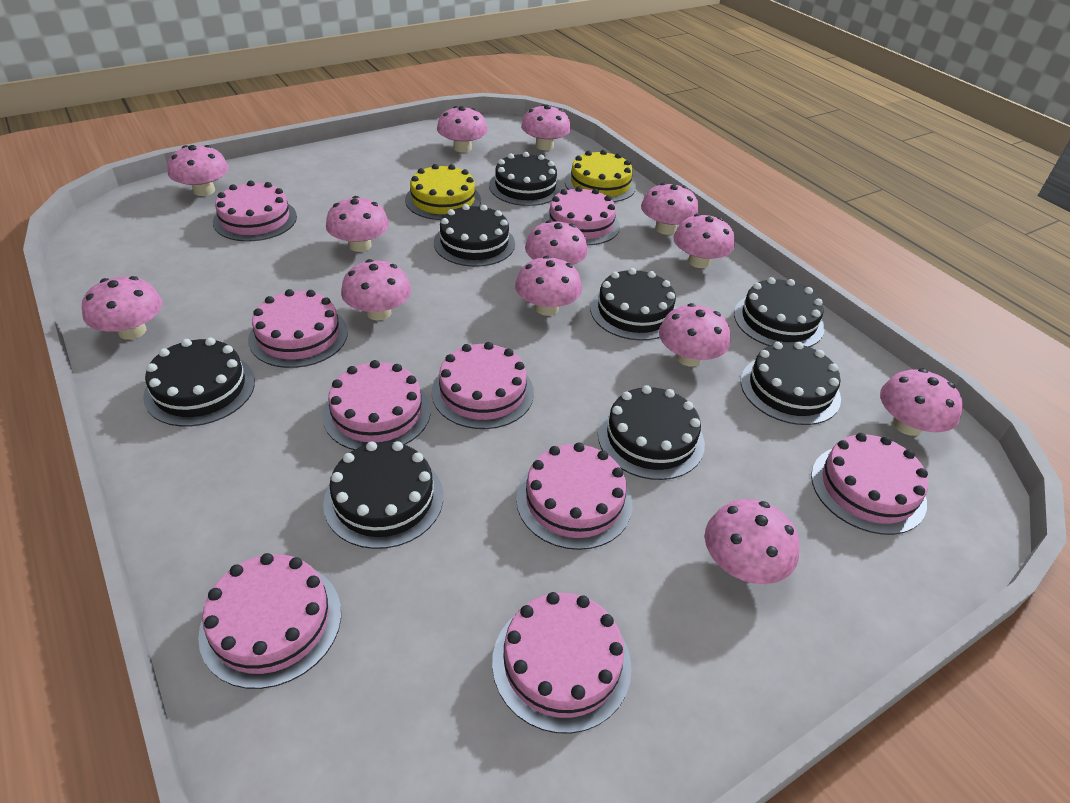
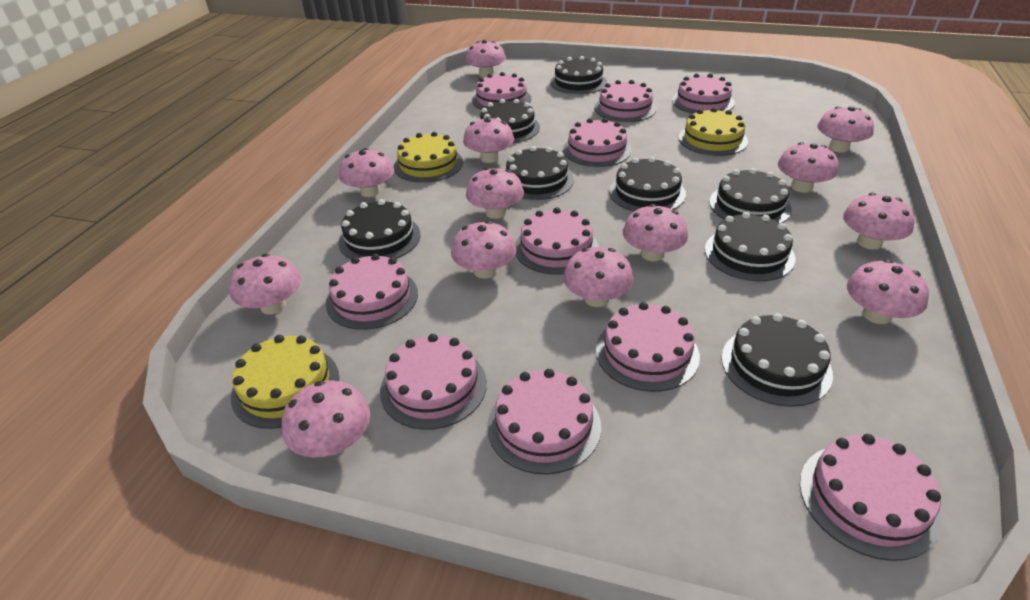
pink cake: [198,553,341,689] [213,181,297,241] [248,289,348,368] [323,360,431,450] [432,342,534,429] [492,592,631,734] [516,442,633,550] [543,186,620,245] [811,433,928,535] = 9 -> [326,254,418,330] [380,334,487,430] [472,72,531,110] [487,369,601,474] [515,207,599,275] [563,118,632,167] [594,80,657,122] [596,302,700,392] [672,73,735,114] [800,434,941,561] = 10
yellow cake: [405,164,481,220] [565,150,636,202] = 2 -> [231,335,339,429] [394,132,463,183] [679,108,748,156] = 3

